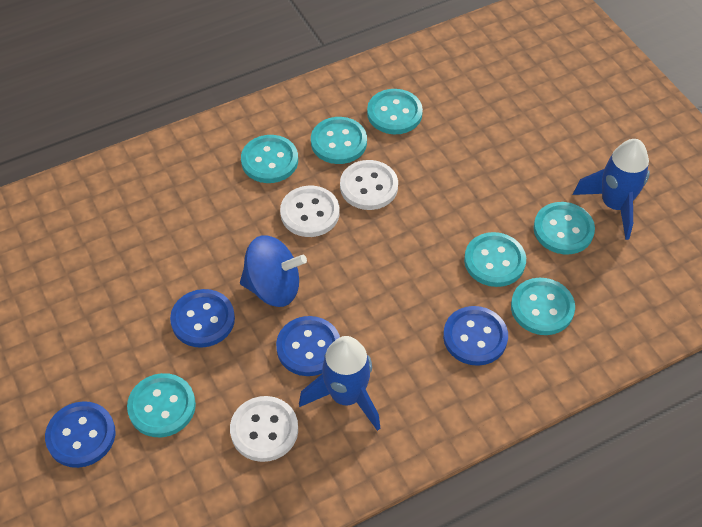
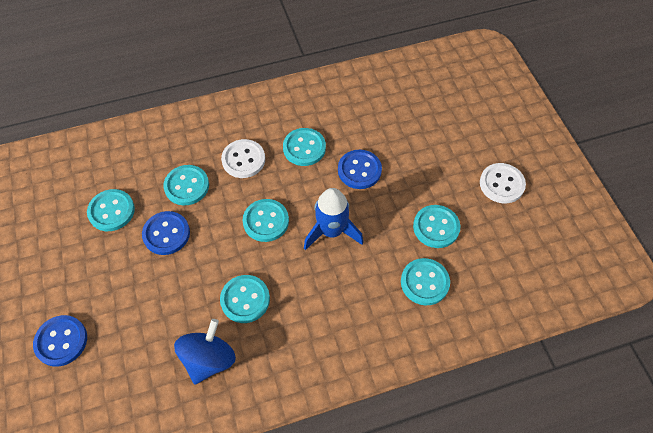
blue button: [45,401,115,468] [170,289,235,348] [276,316,340,376] [443,306,508,366] = 4 -> [33,315,87,367] [142,211,190,255] [338,150,382,189] = 3
blue rocket: [299,336,380,431] [573,139,650,240] = 2 -> [304,188,363,250] = 1
white button: [230,396,298,462] [280,186,340,237] [340,160,398,210] = 3 -> [221,139,265,178] [480,163,526,203] = 2

